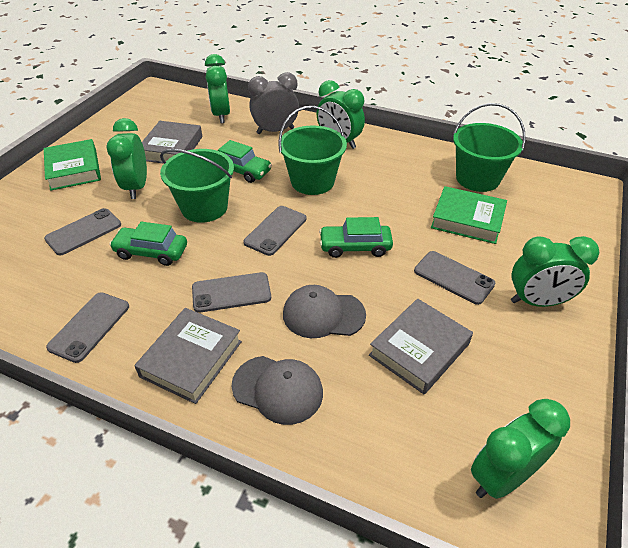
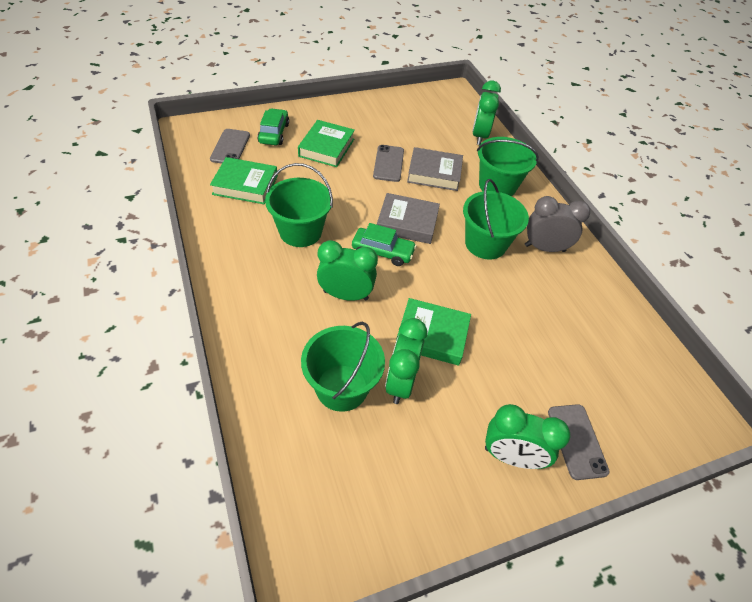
green book: [44,139,101,191] [431,186,507,244] = 2 -> [210,157,278,204] [298,120,355,167] [396,298,471,365] = 3
green bucket: [160,149,234,223] [278,106,347,195] [453,103,526,192] = 3 -> [265,163,333,247] [301,322,385,412] [463,179,529,259] [477,137,539,196] = 4
green car: [109,222,187,266] [217,140,272,183] [319,217,393,258] = 3 -> [257,108,289,145] [352,223,417,266] = 2
green clock: [106,118,147,199] [205,54,230,123] [317,80,365,149] [471,399,570,499] [511,236,599,307] = 5 -> [317,240,378,301] [385,318,427,404] [472,81,501,145] [485,404,570,469] = 4
grey book: [134,308,242,404] [142,121,202,164] [369,298,473,394] = 3 -> [377,193,440,244] [407,147,463,191] = 2
grey cap: [232,356,323,425] [283,285,366,338] = 2 -> none = 0
grey phone: [44,208,121,255] [46,292,129,363] [192,272,271,313] [243,206,307,256] [414,251,495,305] = 5 -> [210,129,250,164] [373,145,404,182] [548,404,610,480] = 3

